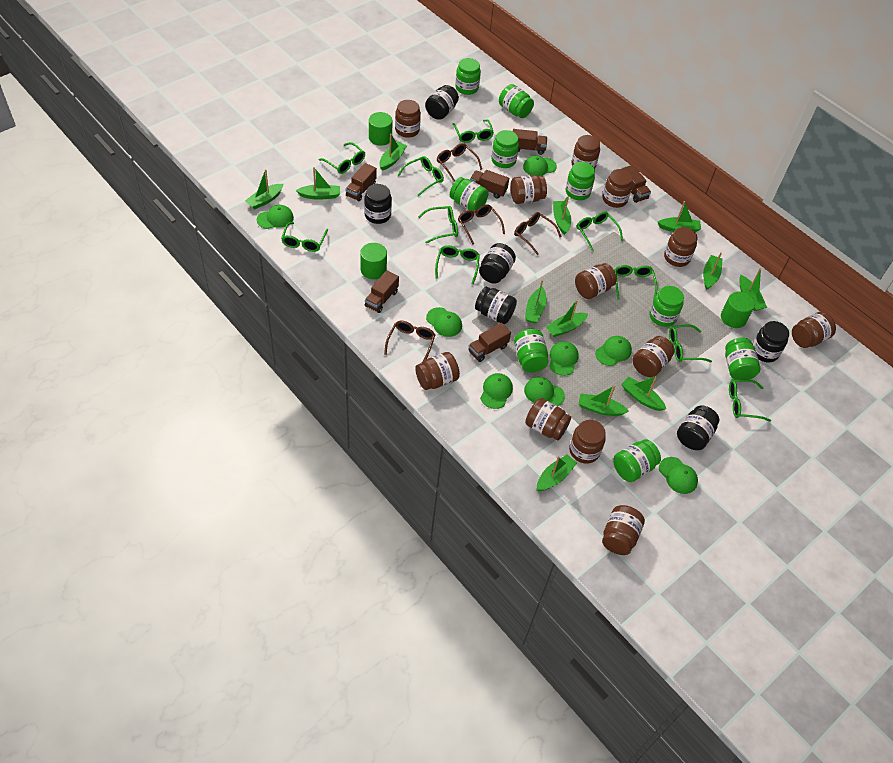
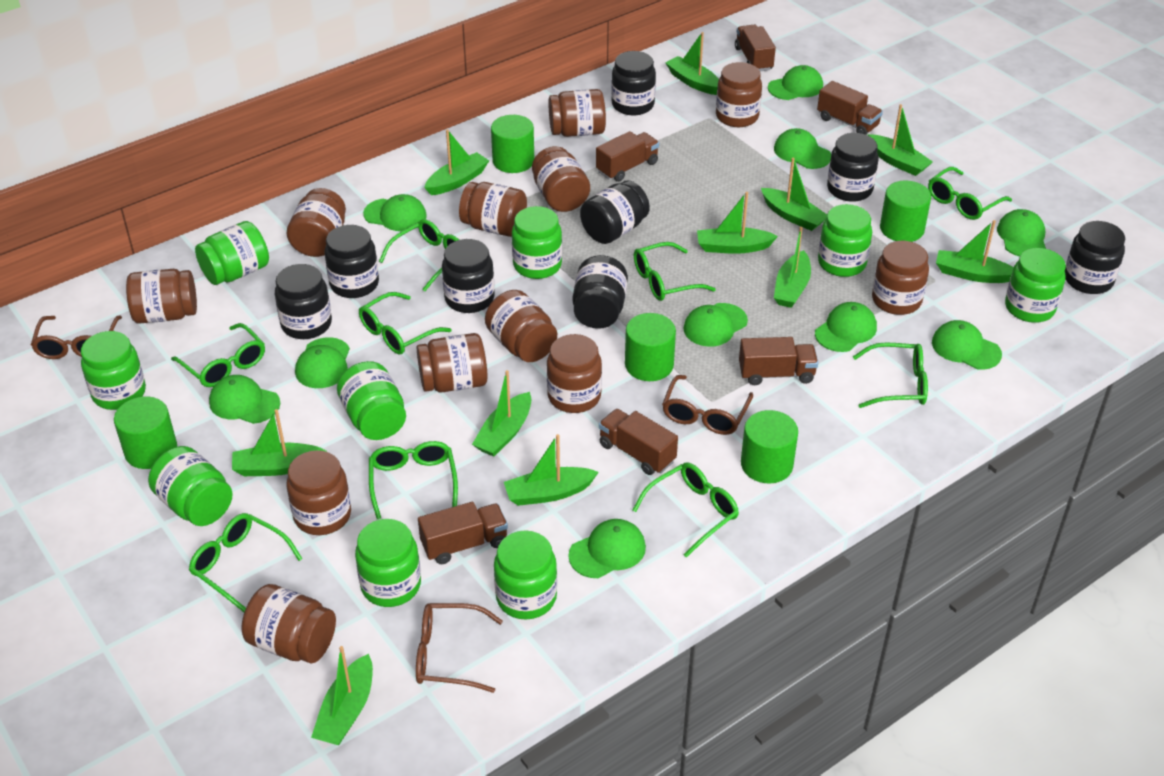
black jar: [364,184,392,224] [425,85,459,120] [475,287,517,324] [479,243,516,284] [677,405,719,450] [752,321,789,362] = 6 -> [275,264,332,339] [324,225,379,298] [442,239,495,313] [573,255,628,329] [580,180,650,244] [611,51,656,115] [827,133,879,202] [1065,221,1125,294] = 8
brown glasses: [384,321,435,361] [437,143,482,182] [458,204,505,245] [514,212,562,255] = 4 -> [31,316,122,359] [416,603,503,693] [662,375,753,435] = 3
green boat: [245,169,283,209] [296,167,340,200] [379,134,407,171] [525,280,546,324] [537,455,577,491] [546,300,588,337] [553,196,571,235] [578,385,629,416] [621,376,666,411] [658,201,701,232] [703,252,722,290] [739,268,767,311] = 12 -> [232,409,327,476] [311,646,373,745] [424,129,489,195] [472,370,532,457] [504,434,599,506] [665,32,719,95] [697,192,778,254] [761,158,827,231] [774,227,811,308] [867,104,933,176] [936,220,1014,283] = 11
green cap: [257,205,294,229] [426,307,462,337] [480,373,513,409] [523,155,557,176] [524,377,565,406] [549,341,579,376] [595,336,632,366] [659,457,698,494] = 8 -> [209,375,280,424] [295,337,350,388] [363,194,427,231] [568,519,646,578] [683,303,748,347] [768,65,823,100] [774,128,831,169] [815,302,877,352] [932,320,1002,370] [997,209,1046,256] = 10
green cylinder: [360,243,387,279] [369,112,393,146] [721,292,755,328] = 3 -> [114,396,177,469] [491,115,534,173] [625,313,676,381] [741,410,798,484] [880,180,931,242] = 5
green glasses: [281,222,328,252] [319,142,365,174] [398,156,444,196] [418,206,458,244] [435,245,480,285] [452,119,494,143] [577,212,623,252] [614,265,658,300] [669,324,712,363] [729,379,771,422] = 10 -> [171,323,265,387] [189,513,302,612] [359,292,452,355] [369,441,458,519] [379,219,459,291] [633,462,739,558] [634,242,716,301] [853,342,928,408] [928,167,1012,220] = 9

